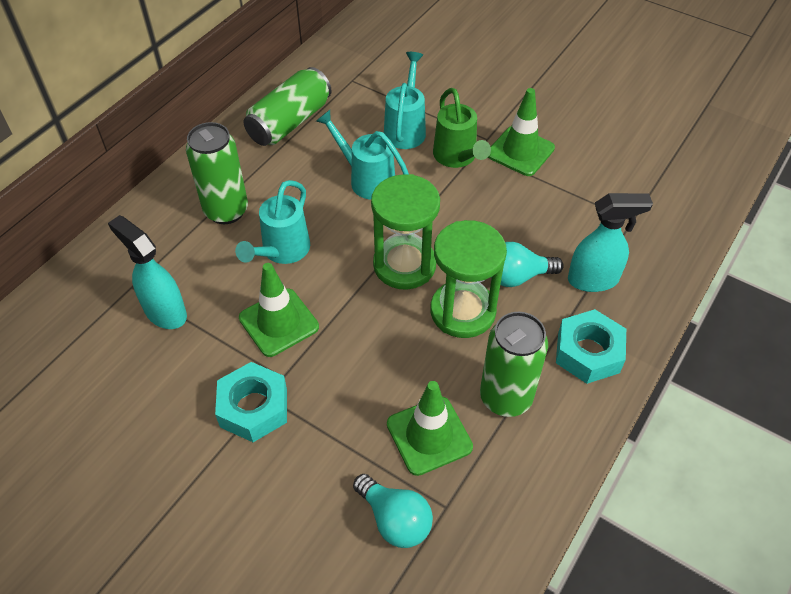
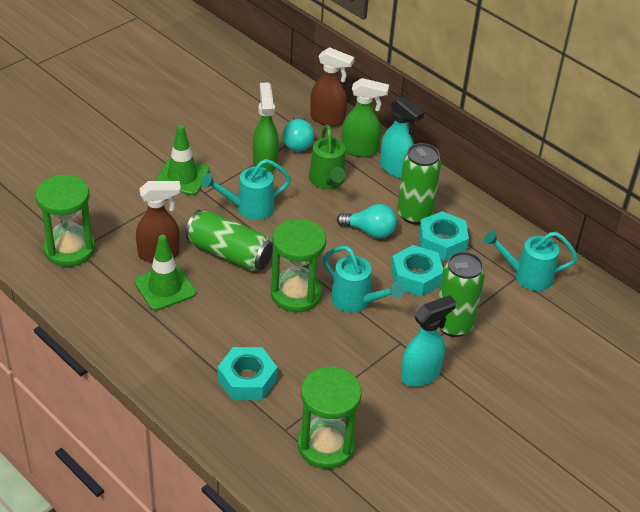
brown spray bottle: none = 0 -> [136,181,181,263] [310,47,355,127] = 2
green hourglass: [371,174,440,290] [431,220,507,338] = 2 -> [36,175,95,267] [271,219,326,312] [298,366,362,469] = 3
green spray bottle: none = 0 -> [253,83,279,172] [342,78,389,157] = 2
green traffic cone: [239,263,319,357] [387,381,473,476] [488,88,555,176] = 3 -> [134,235,196,311] [155,125,210,195] = 2
turquoise nut: [215,362,287,442] [556,309,626,384] = 2 -> [218,347,277,400] [391,245,443,297] [419,211,469,261] = 3

